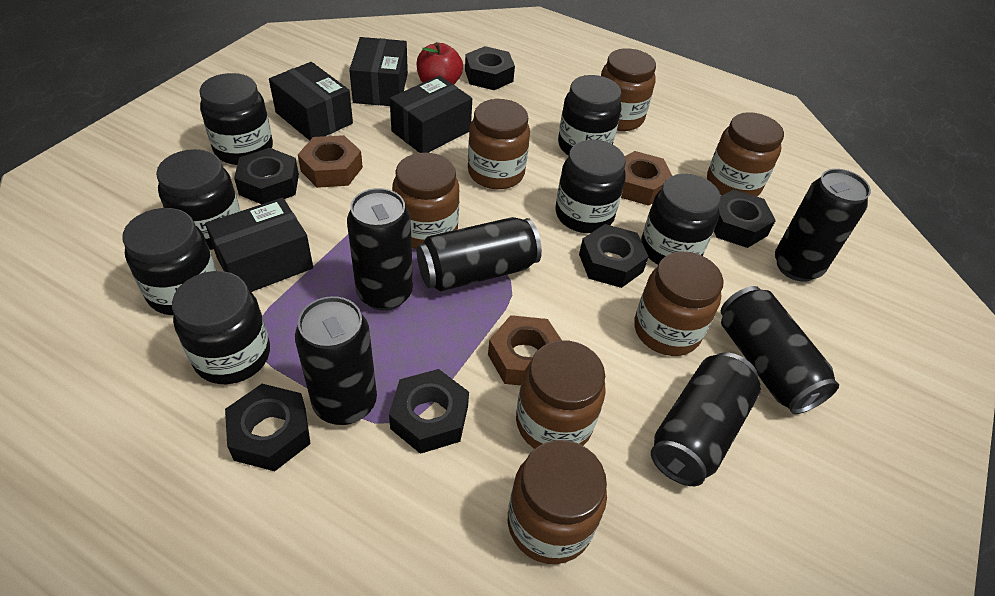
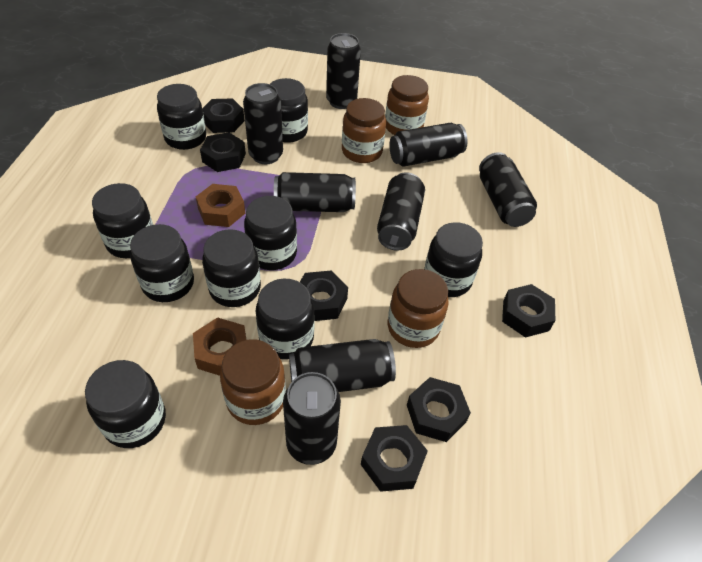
black box: [205,198,313,292] [269,62,353,141] [349,37,408,106] [390,76,472,153] = 4 -> none = 0
black can: [295,296,377,425] [347,188,413,311] [417,217,542,292] [651,352,761,486] [721,286,839,414] [775,169,871,282] = 6 -> [243,83,283,164] [274,172,356,212] [283,372,341,465] [289,339,396,392] [326,33,361,109] [377,172,425,251] [389,123,467,167] [479,152,537,227] = 8
black jar: [122,208,217,315] [156,149,240,250] [172,271,270,384] [200,73,273,165] [555,140,626,233] [558,75,621,156] [641,174,721,265] = 7 -> [85,360,166,448] [92,183,153,258] [130,224,194,302] [157,84,206,150] [202,229,261,307] [244,196,297,270] [256,278,315,360] [270,78,308,143] [424,222,483,297] = 9
brown jar: [392,153,459,249] [468,99,530,189] [508,440,607,564] [516,340,606,449] [601,48,656,131] [634,252,723,356] [707,112,784,196] = 7 -> [220,340,286,425] [342,98,386,163] [385,75,429,135] [388,269,449,348] = 4
brown nut: [298,135,363,188] [488,315,561,385] [621,151,672,206] = 3 -> [193,317,246,376] [196,184,245,227] = 2
red apple: [417,42,463,85] = 1 -> none = 0

